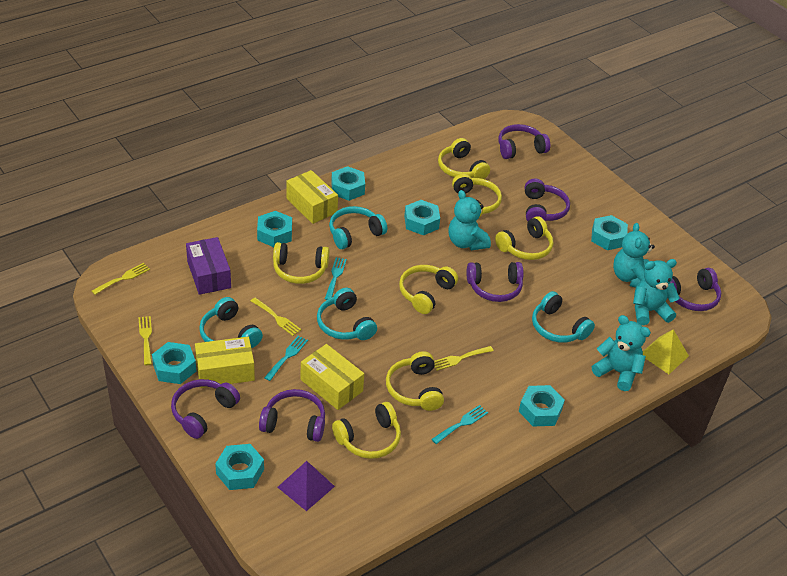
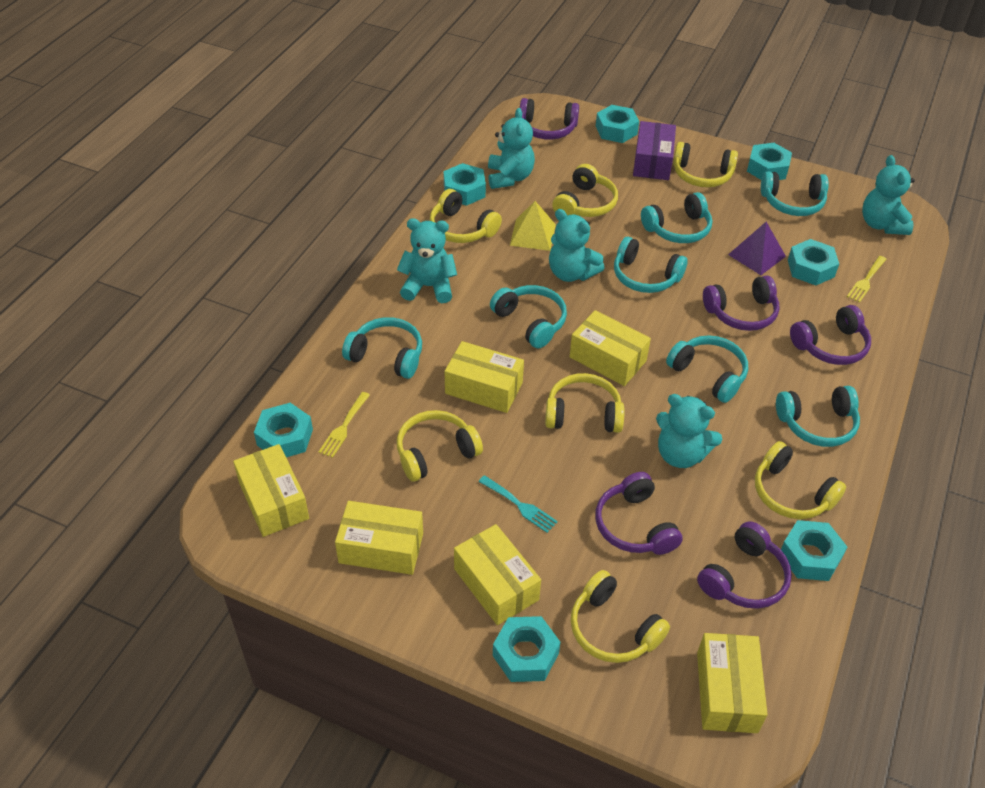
purple headphones: [171,379,240,439] [259,389,325,442] [466,262,524,302] [499,124,550,159] [525,179,570,221] [667,268,721,311] = 6 -> [520,98,579,140] [595,472,683,555] [697,521,792,609] [703,275,779,331] [790,305,871,365] = 5
turquoise fork: [264,336,308,381] [325,257,347,300] [431,405,488,444] = 3 -> [479,475,558,533] = 1
turquoise headphones: [199,297,263,348] [317,288,377,340] [329,206,387,249] [532,291,595,343] = 4 -> [342,317,422,379] [490,285,567,348] [614,237,688,293] [641,192,712,243] [666,335,748,403] [761,171,829,216] [776,386,860,447] = 7
turquoise teddy bear: [448,190,491,250] [592,315,651,391] [613,223,655,288] [633,259,680,325] = 4 -> [397,218,457,303] [488,108,535,189] [549,209,604,282] [656,394,722,468] [862,155,915,235] = 5
yellow box: [195,337,255,388] [286,170,338,224] [301,344,364,410] = 3 -> [233,444,309,537] [335,501,423,575] [445,341,524,413] [454,524,541,625] [570,310,651,386] [697,633,768,733] = 6
yellow fork: [92,263,150,295] [138,316,152,365] [251,298,301,336] [434,346,493,371] = 4 -> [319,392,370,458] [847,256,886,303] = 2

